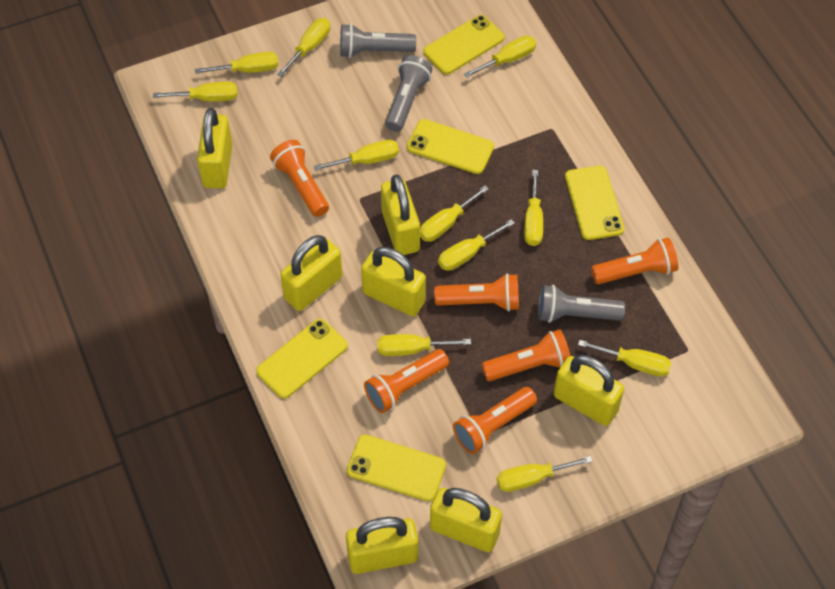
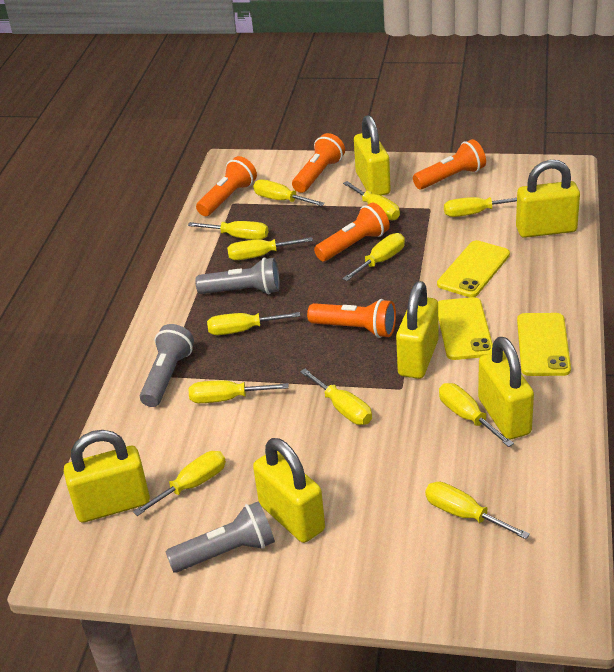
orange flashlight: [270,140,329,217] [364,349,449,413] [434,274,519,311] [453,387,537,454] [482,329,570,381] [591,237,678,284] = 6 -> [196,156,257,216] [292,133,345,193] [307,299,396,338] [314,202,390,261] [413,139,486,190] = 5
yellow padlock: [197,108,232,189] [280,235,343,311] [346,517,418,574] [361,247,426,316] [381,175,420,255] [430,488,502,552] [554,355,624,426] = 7 -> [64,430,150,523] [253,438,325,543] [354,115,391,196] [396,281,439,379] [478,337,534,440] [516,160,580,238] = 6
yellow phone: [256,319,348,399] [347,435,446,501] [407,119,494,174] [424,15,504,74] [565,166,624,240] = 5 -> [437,240,510,297] [438,297,493,360] [517,313,571,376] = 3
yellow screwdriver: [153,82,238,101] [195,52,278,74] [277,18,330,77] [314,140,399,171] [378,334,471,356] [420,185,489,242] [438,219,515,271] [464,36,536,78] [497,456,593,492] [524,170,543,246] [578,340,671,377] = 11 -> [133,451,226,516] [188,221,268,240] [189,381,289,403] [207,312,300,335] [227,237,313,260] [253,179,325,206] [300,369,372,425] [342,233,405,281] [343,181,400,221] [425,482,530,539] [439,383,514,447] [444,197,517,217] = 12

